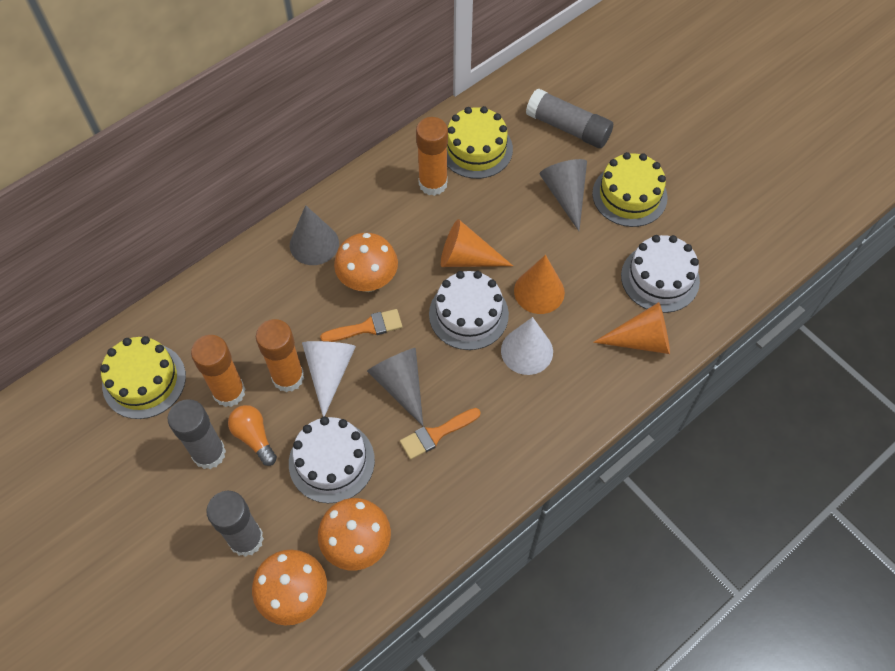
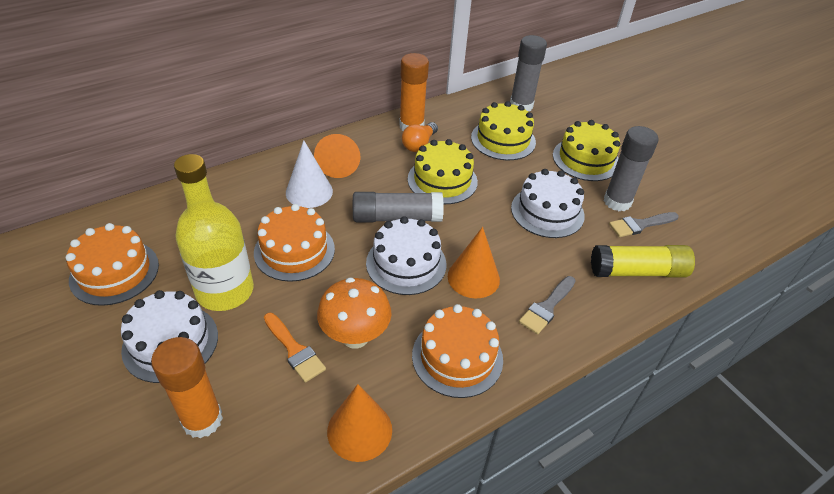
grey brush: none = 0 -> [519,276,576,334] [609,212,679,237] = 2
grey cone: [290,205,339,265] [367,348,423,426] [540,159,587,231] = 3 -> none = 0
orange brush: [320,309,402,342] [400,408,481,460] = 2 -> [264,313,326,383] = 1
orange cake: none = 0 -> [66,223,159,306] [254,204,335,282] [412,304,503,398] = 3
orange glue stick: [191,335,246,407] [256,319,304,392] [416,117,448,196] = 3 -> [151,337,223,439] [399,53,429,131] = 2
orange mushroom: [252,550,327,625] [318,498,391,570] [334,233,398,292] = 3 -> [317,277,392,348] = 1
white cone: [302,341,356,417] [501,317,553,375] = 2 -> [286,140,333,208] = 1
yellow bottle: none = 0 -> [174,154,254,311] = 1
yellow glue stick: none = 0 -> [591,245,695,277] = 1

